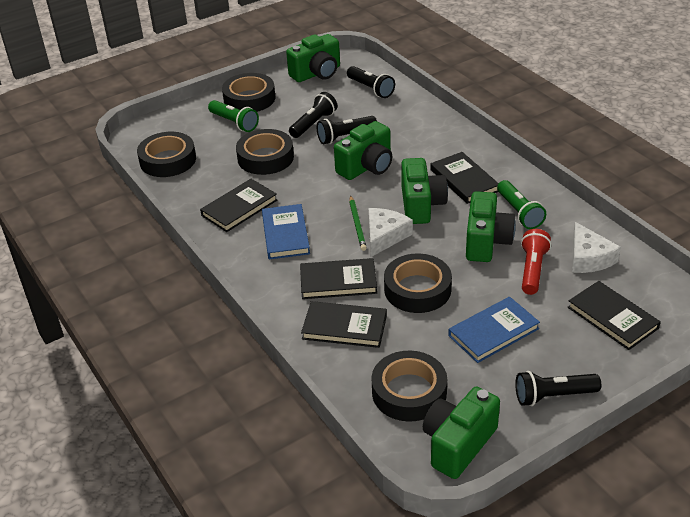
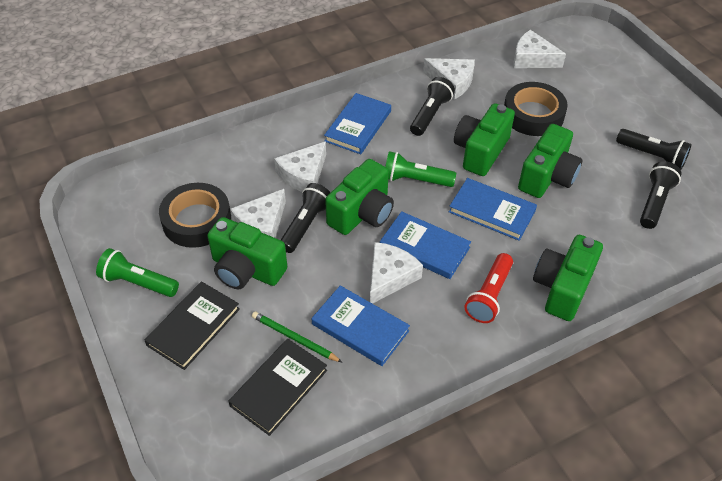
black book: [200,179,277,232] [300,258,377,299] [301,301,387,348] [430,152,499,204] [568,281,661,350] = 5 -> [144,281,240,370] [228,339,327,436] = 2
black tape: [137,132,196,177] [222,73,276,112] [236,129,294,175] [371,351,447,422] [384,253,452,313] = 5 -> [159,183,231,248] [504,82,568,136] = 2
blue book: [262,204,310,259] [448,297,540,363] = 2 -> [312,285,410,366] [324,93,391,154] [380,211,471,279] [449,178,537,241] = 4
white cheese: [369,208,413,257] [572,222,621,273] = 2 -> [230,189,286,238] [274,141,326,192] [370,242,423,304] [423,58,475,100] [513,30,566,68] = 5

